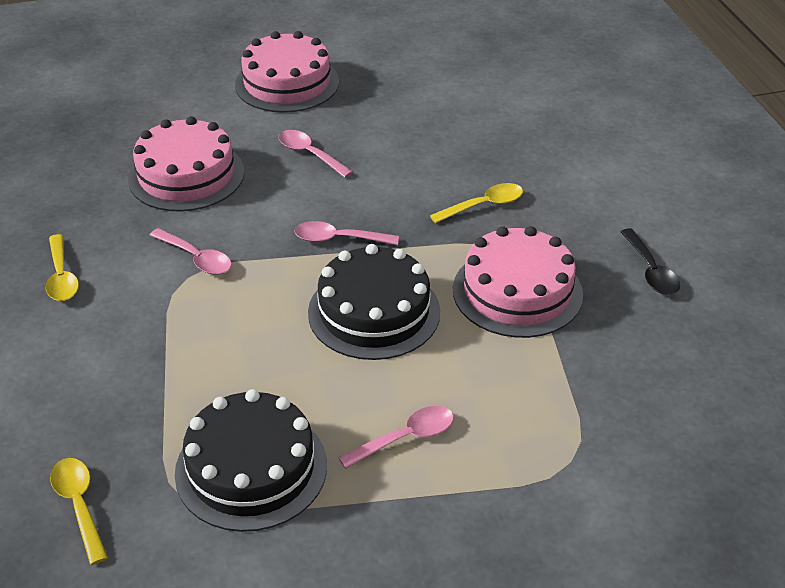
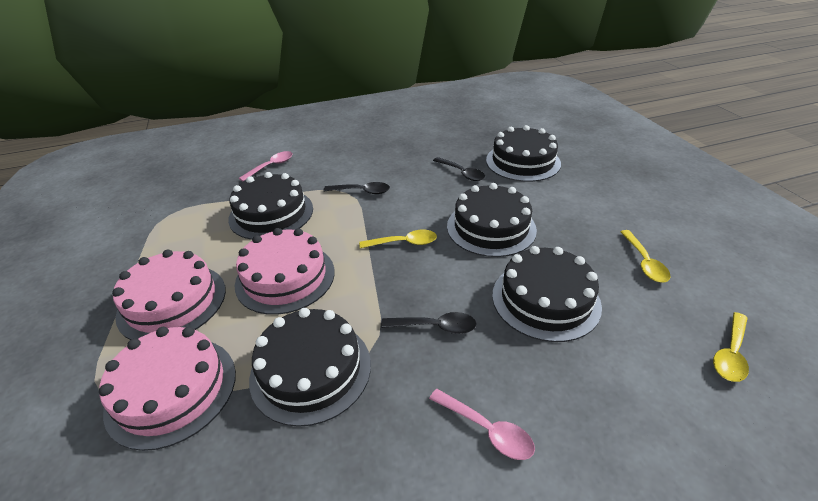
black cake: [175,389,327,532] [308,244,440,360] = 2 -> [228,172,313,240] [249,308,371,427] [447,183,537,257] [486,125,561,182] [492,246,602,342] = 5
black spoon: [620,228,680,295] = 1 -> [324,182,390,194] [381,312,477,334] [433,157,485,181] = 3
pink spoon: [150,228,232,275] [278,130,353,178] [294,221,399,245] [338,406,454,469] = 4 -> [239,151,293,181] [429,389,535,460] = 2

